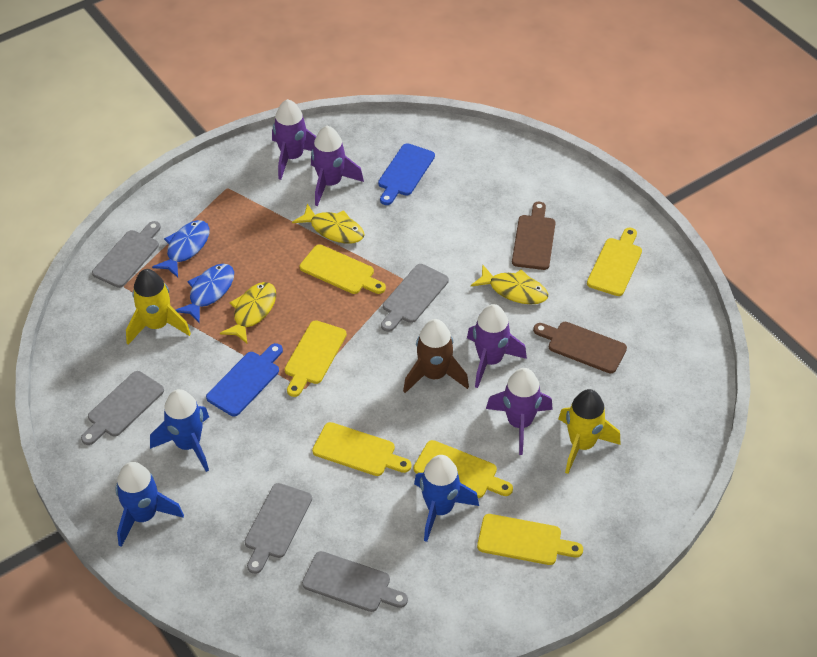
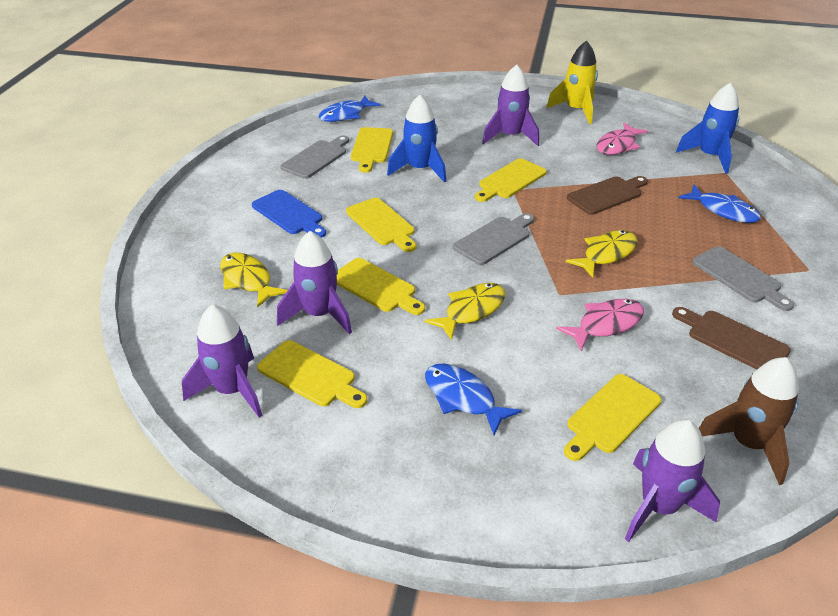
blue cutting board: [206,343,283,416] [378,143,435,205] = 2 -> [252,190,326,238] = 1
blue fish: [152,220,210,277] [176,264,234,323] = 2 -> [319,96,381,122] [425,364,522,435] [678,185,761,223] = 3
blue rocket: [115,462,184,547] [150,389,209,472] [414,455,479,542] = 3 -> [387,95,446,183] [676,83,739,174] = 2
grey cutting board: [81,371,164,445] [92,221,161,288] [245,483,312,574] [302,551,408,612] [381,264,449,332] = 5 -> [280,135,349,179] [453,213,534,265] [692,246,794,311] = 3
pink fish: none = 0 -> [556,299,644,351] [597,123,648,155] = 2
yellow rocket: [126,269,191,345] [558,389,621,474] = 2 -> [546,41,598,124] = 1

